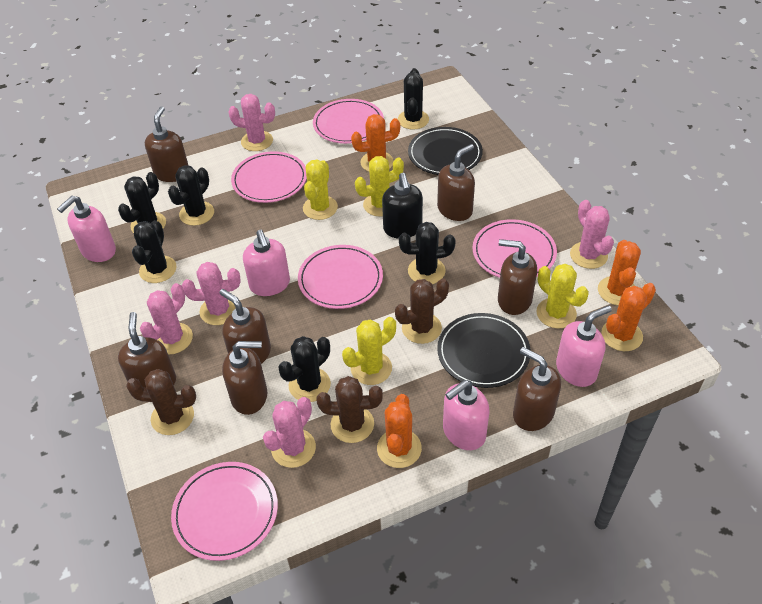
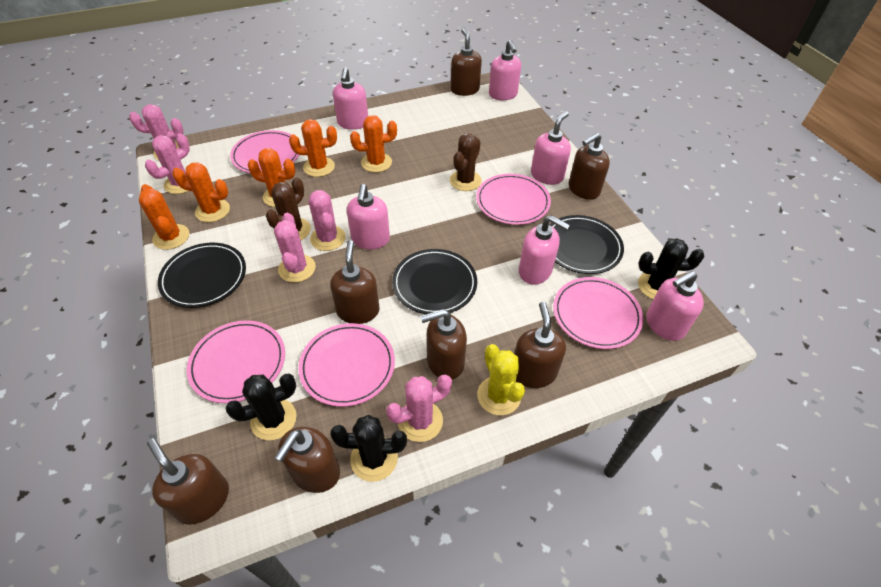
black cactus: [118,172,166,233] [132,220,176,283] [168,165,214,226] [278,336,331,402] [398,68,429,130] [399,222,456,284] = 6 -> [226,374,297,440] [330,415,407,482] [638,238,704,299] = 3
black plate: [408,127,483,175] [437,313,531,388] = 2 -> [158,243,246,308] [392,249,477,314] [550,215,624,274] = 3
black soap dispenser: [382,173,423,239] = 1 -> none = 0
brown cactus: [126,369,196,435] [316,376,383,443] [395,278,449,344] = 3 -> [266,177,311,240] [450,133,482,191] = 2
orange cactus: [351,114,400,172] [377,394,422,468] [598,240,641,305] [601,283,656,351] = 4 -> [139,184,189,250] [172,162,230,222] [248,148,295,207] [289,119,337,177] [350,115,397,172] = 5
pink soap dispenser: [57,196,116,262] [243,230,290,296] [443,380,490,450] [556,305,612,387] = 4 -> [333,67,368,130] [347,184,390,249] [489,40,521,100] [519,215,570,285] [531,111,571,185] [646,271,704,341] = 6
yellow cactus: [303,159,338,220] [342,317,396,385] [355,156,404,217] [536,264,589,329] = 4 -> [477,344,525,415] = 1

